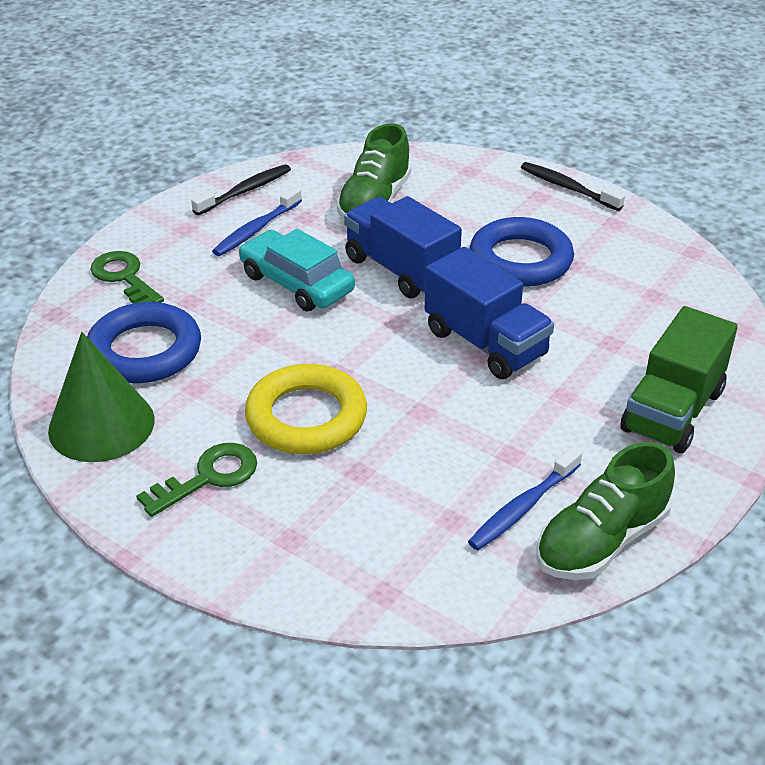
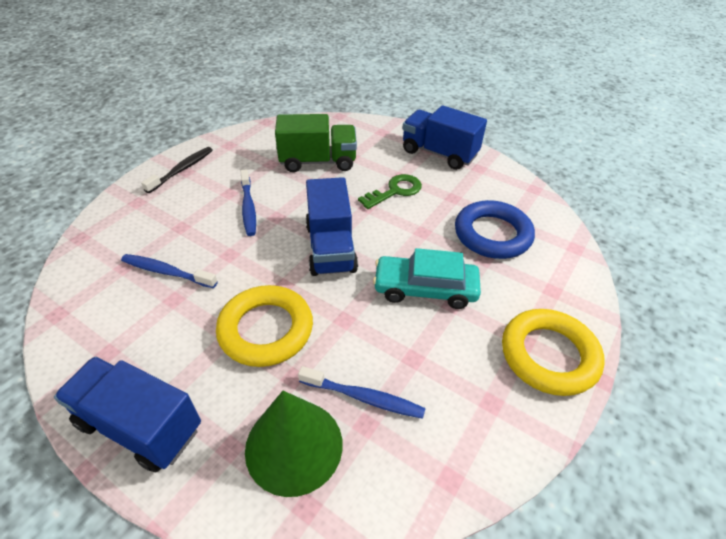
black toothbrush: [191,164,291,215] [521,162,625,211] = 2 -> [141,147,213,193] = 1
blue ring: [87,302,201,383] [470,217,574,287] = 2 -> [455,200,535,259] = 1
blue toothbrush: [212,187,302,256] [468,447,582,550] = 2 -> [121,254,218,288] [241,169,256,236] [298,366,426,419] = 3
blue truck: [344,196,462,298] [425,247,554,379] = 2 -> [54,356,201,472] [306,177,358,276] [402,105,487,170] = 3
green key: [90,251,164,303] [136,443,257,517] = 2 -> [358,174,422,209] = 1
green shoe: [337,123,411,220] [537,442,675,580] = 2 -> none = 0
yellow ring: [245,364,367,454] = 1 -> [216,285,313,367] [502,309,605,396] = 2

